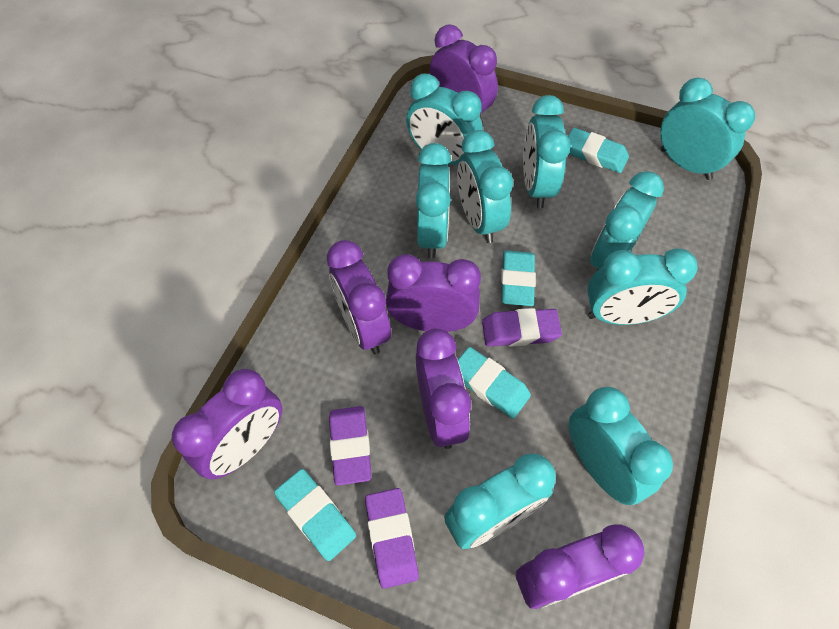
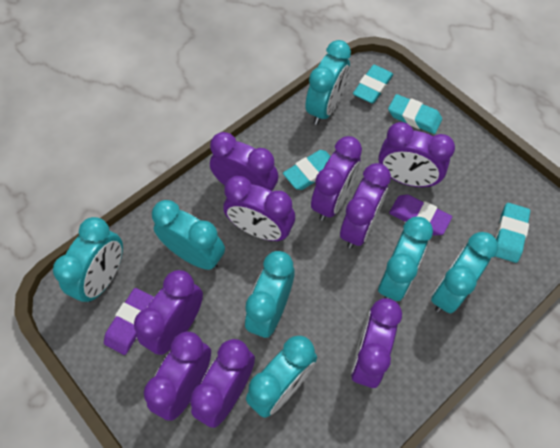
purple clock: [172,369,282,479] [327,240,391,354] [386,254,481,332] [416,329,471,449] [430,24,498,123] [516,524,645,609] = 6 -> [134,270,203,355] [144,332,211,421] [190,339,255,428] [210,132,278,191] [223,176,295,241] [311,136,362,221] [340,163,391,249] [351,298,402,388] [378,122,455,187] = 9
purple eraser: [329,406,371,485] [365,488,419,589] [482,308,562,347] = 3 -> [104,288,154,355] [389,195,452,235] = 2
turquoise clock: [406,74,483,165] [416,143,451,259] [444,453,556,549] [457,130,513,243] [523,95,571,208] [569,387,673,505] [587,248,698,325] [590,171,664,270] [660,78,755,180] = 9 -> [53,217,123,302] [152,200,225,270] [245,251,295,338] [246,336,317,418] [305,40,351,125] [378,217,433,301] [431,232,498,314] = 7

